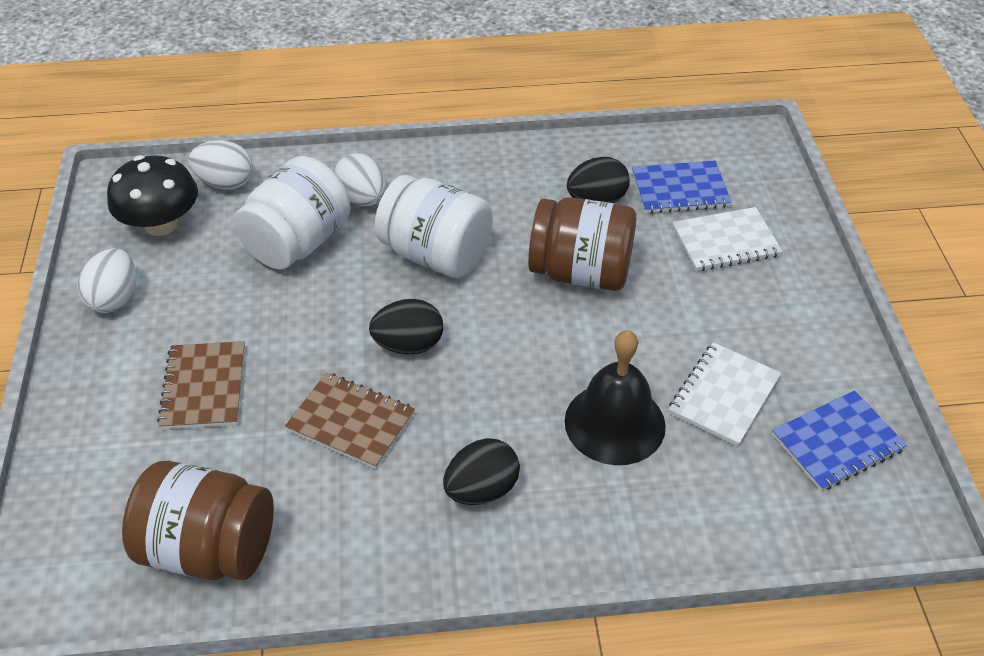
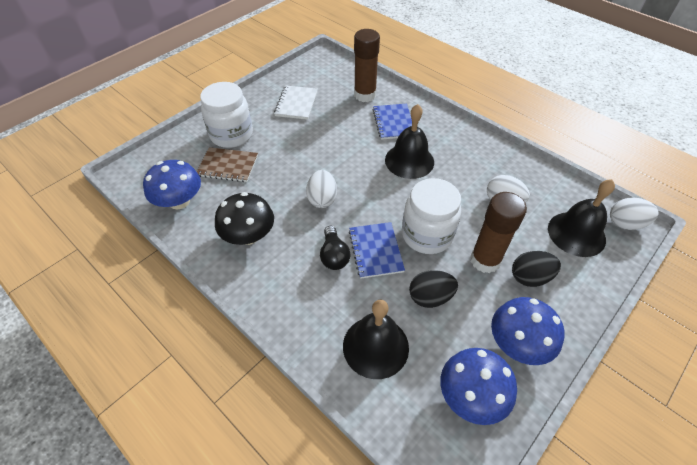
black bell: [565,330,666,465] = 1 -> [343,300,409,379] [385,104,434,179] [548,179,615,257] = 3
black egg: [369,299,443,354] [443,438,520,505] [567,157,630,203] = 3 -> [409,270,458,308] [512,251,561,287] = 2
black light bulb: none = 0 -> [320,226,351,270] = 1
blue mushroom: none = 0 -> [143,160,201,210] [440,348,517,425] [491,297,564,365] = 3
brown glue stick: none = 0 -> [354,29,380,102] [470,192,527,273] = 2
brown jar: [122,461,274,580] [528,197,637,291] = 2 -> none = 0
brown notebook: [157,341,245,430] [285,372,415,469] = 2 -> [197,147,258,182] = 1
white notebook: [669,342,781,446] [672,207,783,271] = 2 -> [274,85,318,120] = 1

